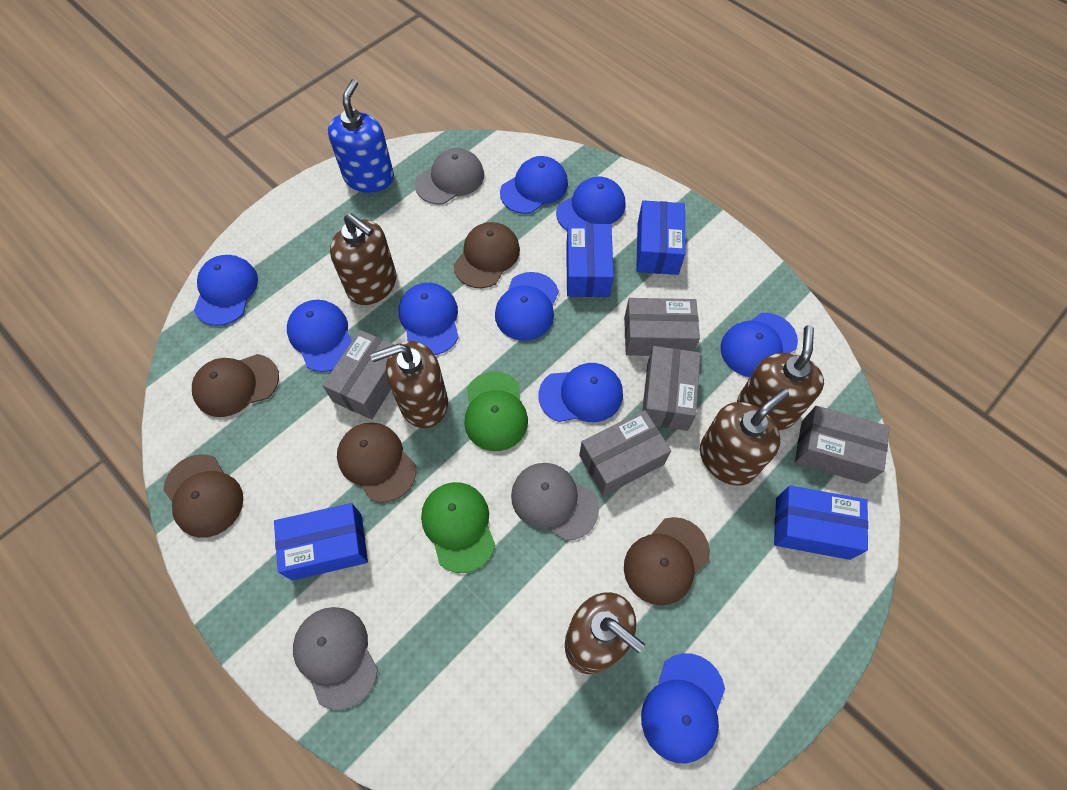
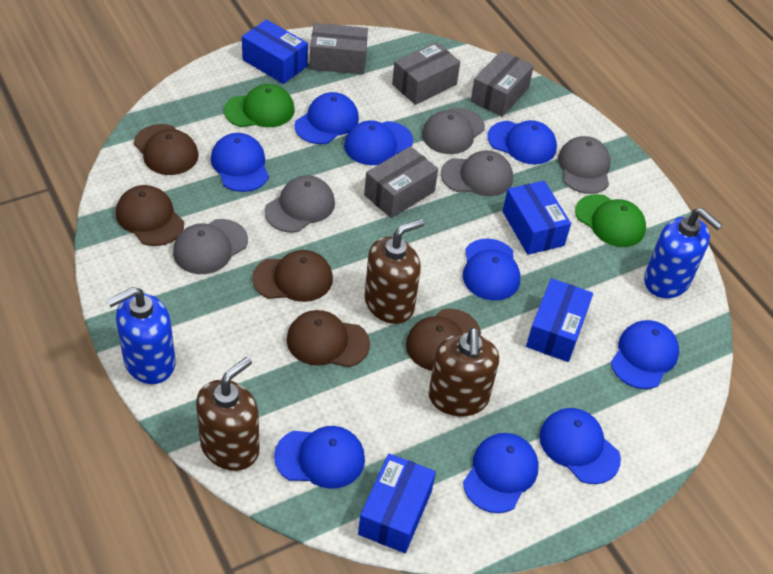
blue soap dispenser: [328,79,394,193] = 1 -> [107,287,176,384] [644,208,723,298] = 2
brown soap dispenser: [330,213,397,305] [370,341,448,428] [565,592,645,674] [700,389,789,486] [737,325,824,430] = 5 -> [196,357,260,471] [364,219,424,324] [428,327,499,416] = 3
grey box: [323,330,395,420] [579,410,671,496] [624,298,700,356] [642,346,701,431] [795,406,890,484] = 5 -> [310,23,368,74] [364,146,438,218] [392,42,460,105] [470,50,534,117] = 4
grey cap: [293,607,378,710] [415,148,484,205] [511,463,599,541] = 3 -> [173,219,248,274] [264,175,335,233] [422,108,485,154] [441,150,513,196] [558,136,611,194] = 5

